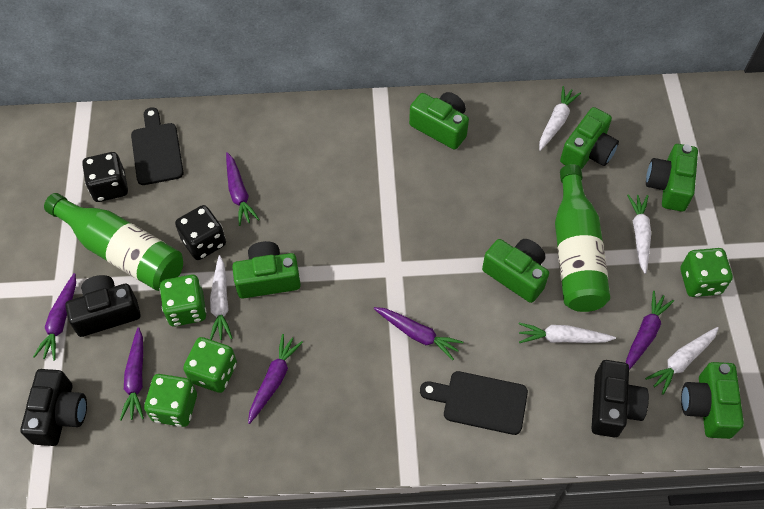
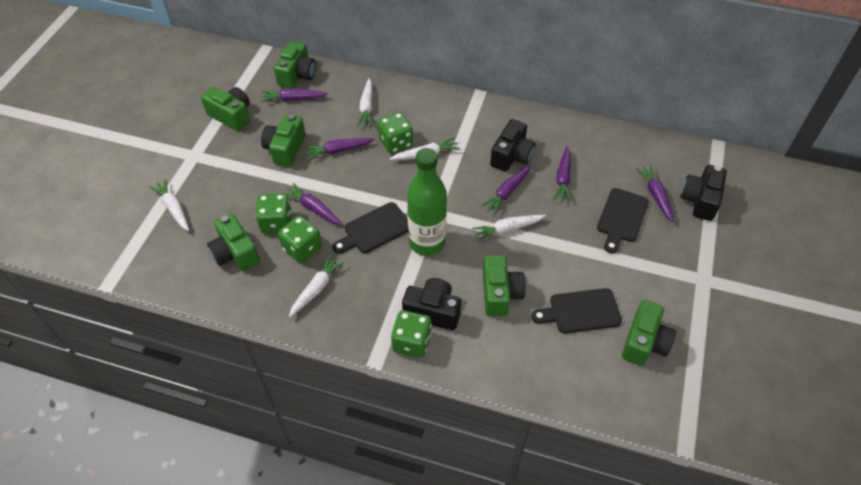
black cutting board: [131,107,184,185] [420,371,528,435] = 2 -> [332,202,408,253] [531,288,622,333] [597,188,649,253] = 3
black dice: [82,152,128,202] [175,205,226,260] = 2 -> none = 0
green bottle: [44,193,183,291] [555,164,610,312] = 2 -> [407,148,447,256] = 1

